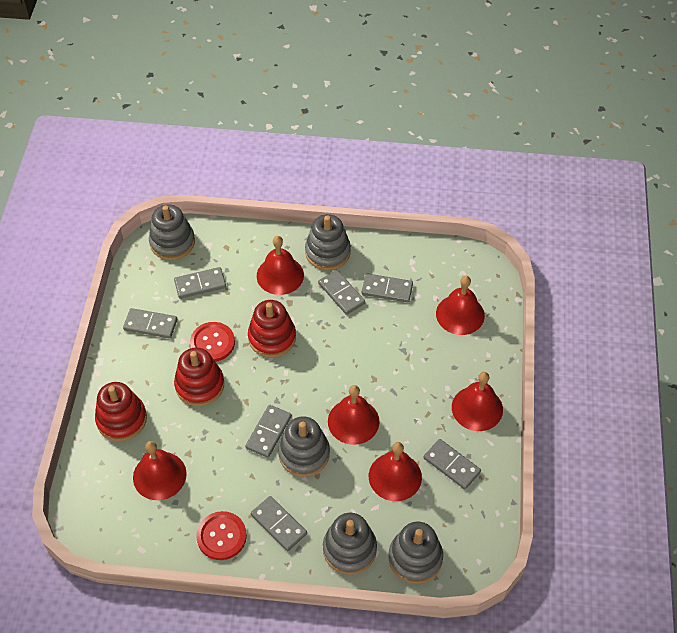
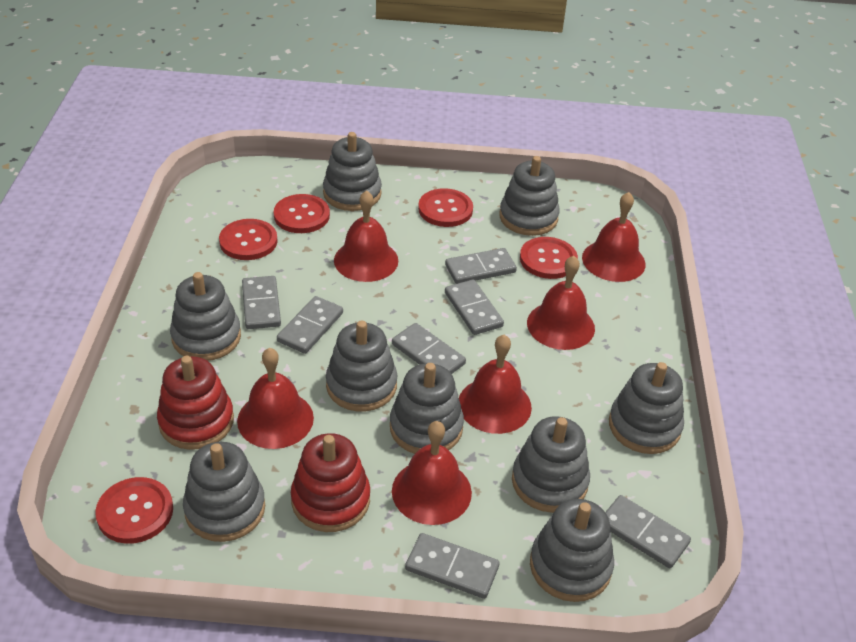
grey stacking toy: [149,205,195,260] [278,416,330,477] [305,214,351,270] [323,513,377,575] [388,522,443,584] = 5 -> [170,272,241,361] [183,442,265,542] [323,132,382,211] [326,320,397,411] [390,363,464,454] [499,156,560,236] [512,416,590,513] [530,499,614,602] [609,362,684,454] = 9
red button: [190,322,235,362] [196,511,247,560] = 2 -> [95,477,173,544] [219,219,278,260] [274,194,330,233] [418,188,473,227] [520,237,578,279] = 5
red stacking toy: [95,382,147,441] [174,348,224,406] [248,300,296,358] = 3 -> [157,356,234,450] [291,433,370,532] = 2

